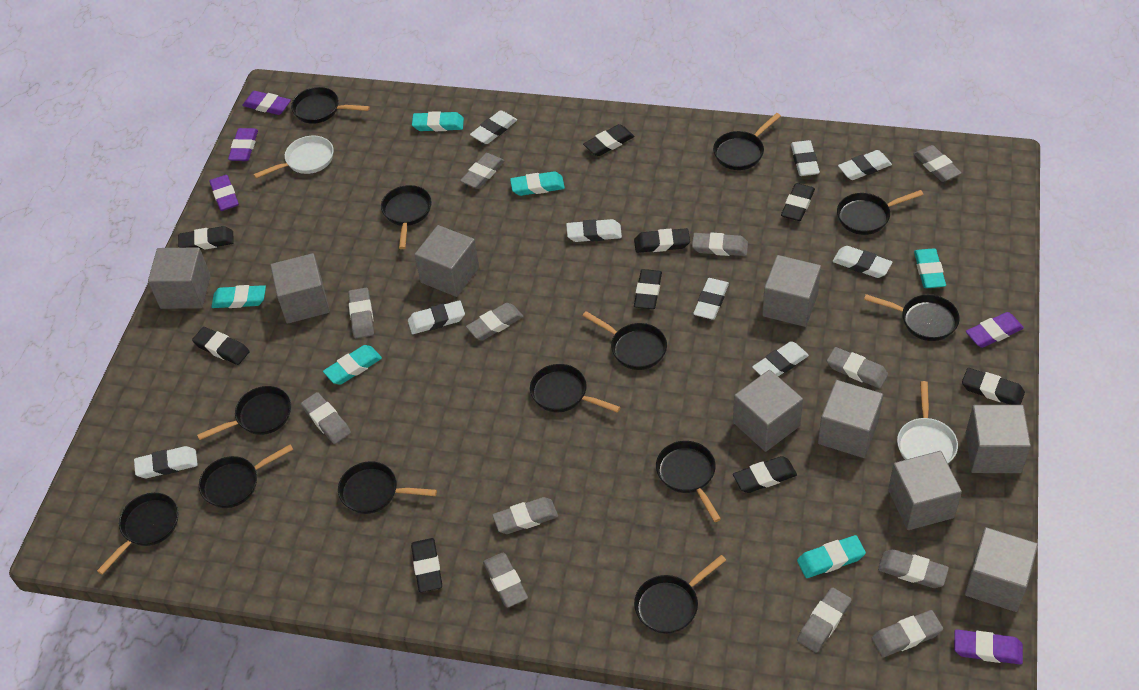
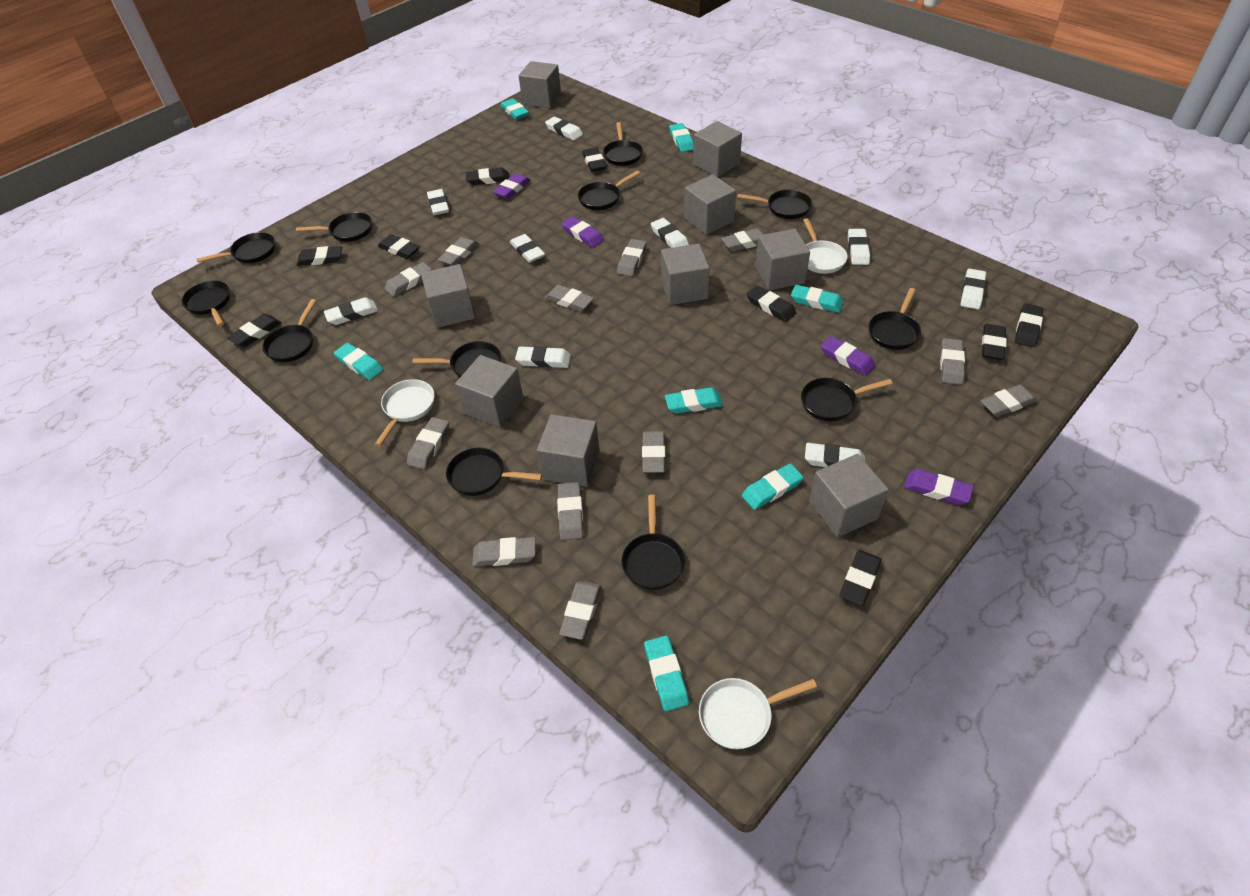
black pan: [97,493,178,575] [197,386,291,440] [199,444,293,508] [291,87,370,124] [338,461,437,514] [381,185,432,249] [530,364,621,413] [583,311,667,370] [634,555,726,634] [656,441,721,522] [713,113,781,170] [837,190,924,235] [864,294,960,341] = 13 -> [182,280,230,326] [196,232,276,263] [262,299,316,362] [296,212,372,242] [413,341,501,377] [446,448,542,496] [578,171,640,210] [603,122,643,166] [622,495,685,590] [737,190,812,219] [801,378,893,421] [868,288,921,350] = 12
purple eraser: [209,175,239,211] [228,128,258,161] [242,91,291,115] [954,629,1023,665] [966,312,1024,348] = 5 -> [493,173,530,199] [562,216,604,248] [821,336,875,376] [904,469,973,505] = 4
turquoise eraser: [211,285,266,308] [323,345,382,385] [412,111,464,131] [510,171,565,196] [797,535,866,578] [914,248,946,288] = 6 -> [334,343,383,380] [500,99,529,120] [644,636,689,711] [665,387,723,414] [669,123,694,152] [742,464,804,510] [791,285,844,313] = 7
white pan: [253,136,334,179] [897,381,958,463] = 2 -> [375,379,435,446] [699,678,817,749] [803,218,848,274] = 3

